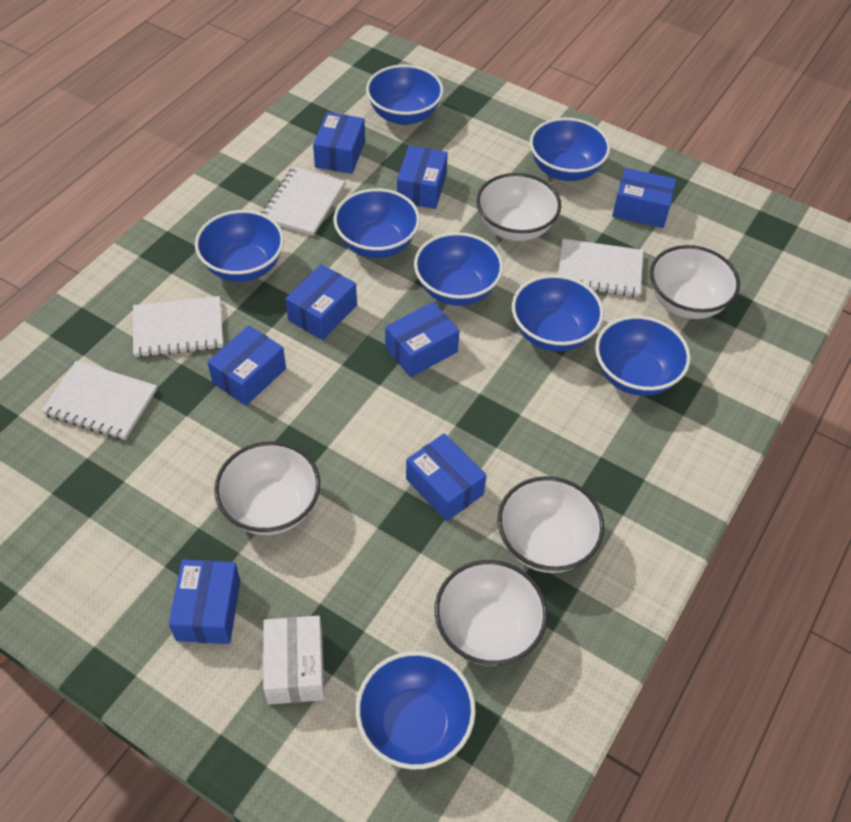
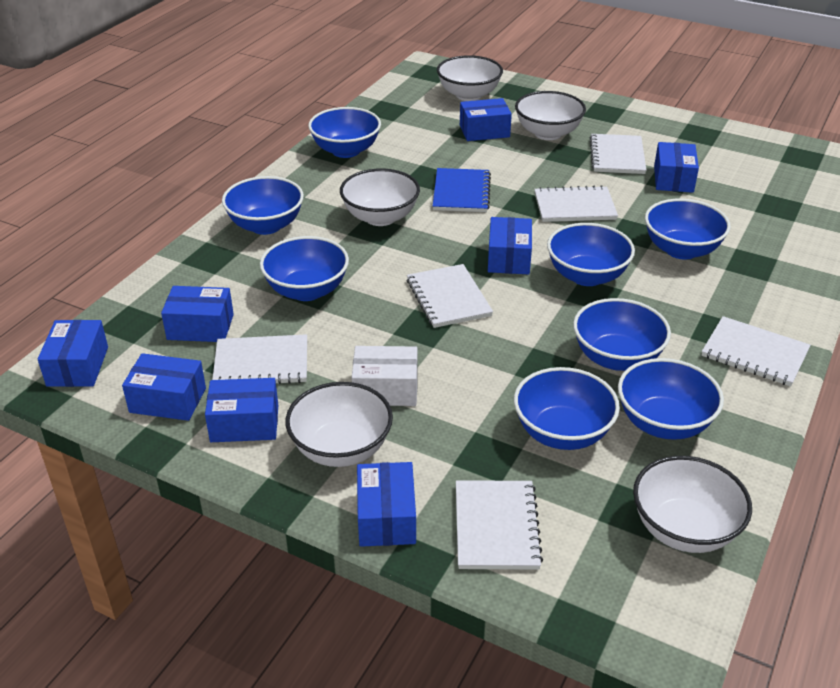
blue notebook: none = 0 -> [433,168,491,212] = 1
white notebook: [41,361,157,440] [133,296,223,358] [261,167,345,236] [558,239,643,297] = 4 -> [212,334,307,384] [407,264,493,328] [456,480,543,570] [534,185,618,222] [590,134,646,174] [701,316,811,386] = 6

